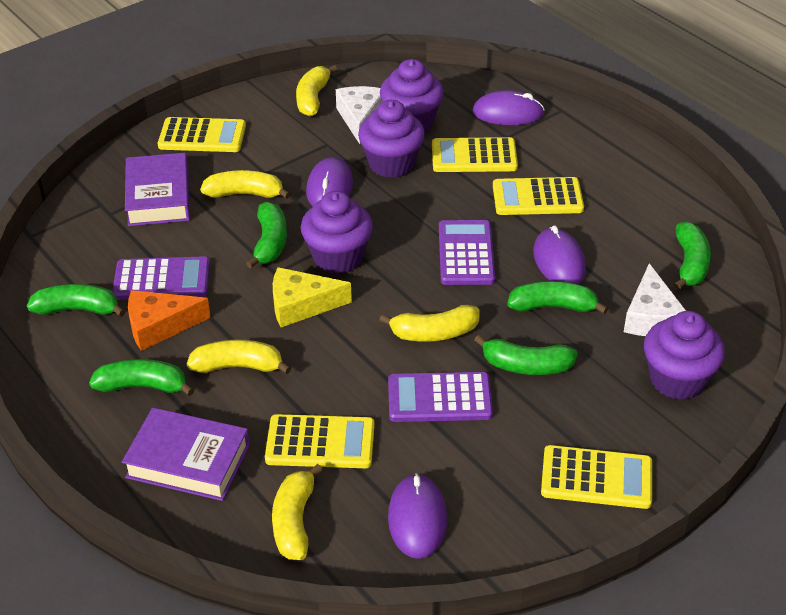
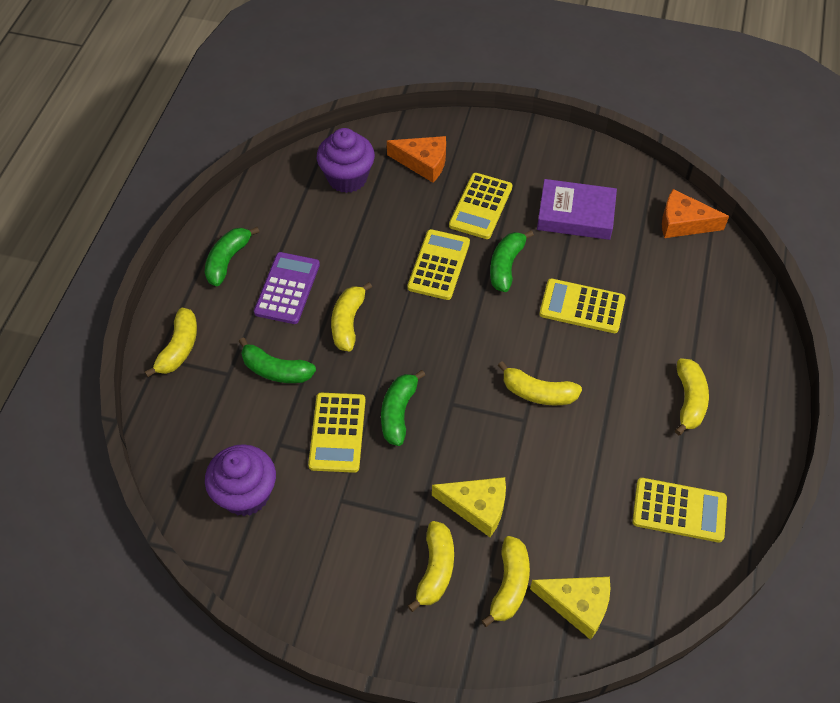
green banana: [27,284,126,317] [89,359,194,396] [246,202,287,268] [474,335,578,375] [507,281,608,314] [674,222,711,290] = 6 -> [205,227,259,286] [239,338,316,383] [381,370,425,446] [490,230,534,292] = 4
orange cheese: [128,290,211,351] = 1 -> [387,136,446,183] [662,189,729,238] = 2
purple book: [122,408,250,501] [125,153,190,226] = 2 -> [537,179,617,240] = 1
purple calculator: [112,256,210,300] [388,372,493,422] [439,220,495,285] = 3 -> [254,252,320,324] = 1
purple cupcake: [301,191,373,274] [358,100,425,178] [380,59,444,132] [644,311,725,400] = 4 -> [205,444,276,516] [317,128,375,193] = 2
purple mouse: [306,157,353,206] [388,473,447,559] [472,90,545,125] [533,226,586,284] = 4 -> none = 0
white cheese: [336,86,382,144] [624,263,686,336] = 2 -> none = 0
yellow banana: [187,340,291,374] [200,170,291,199] [272,464,323,560] [296,65,338,116] [379,305,480,342] = 5 -> [145,308,197,377] [331,282,372,351] [408,521,454,612] [481,536,530,627] [498,361,582,405] [675,358,709,435] = 6
yellow cheese: [273,267,352,327] = 1 -> [432,477,506,537] [530,577,610,640] = 2

